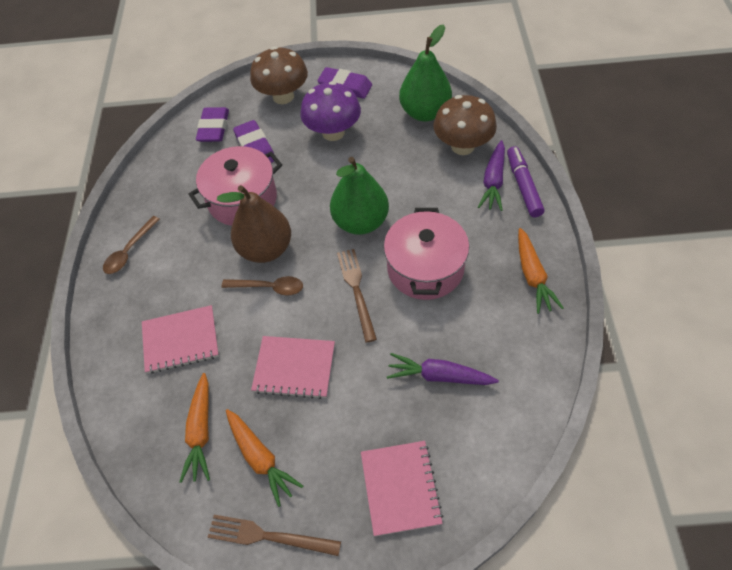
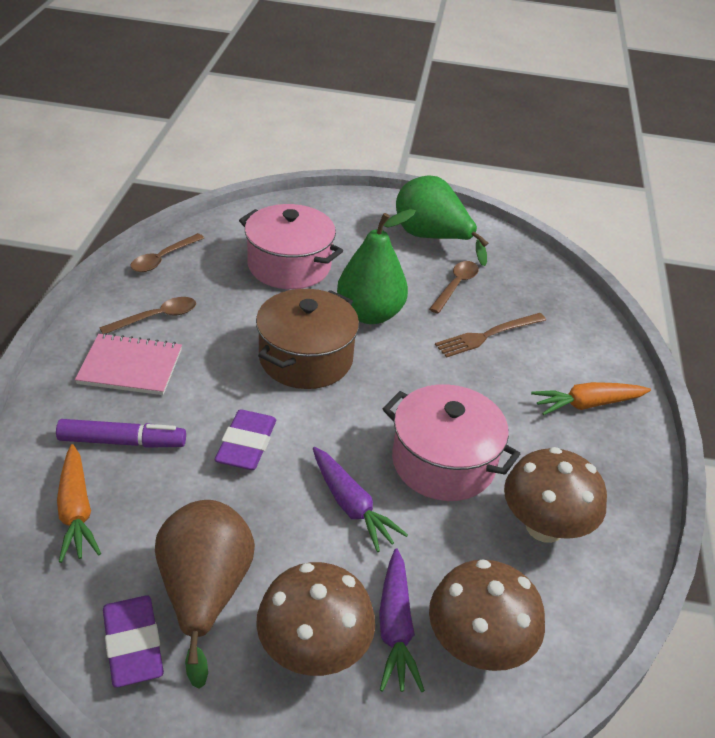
brown fork: [208,515,341,556] [337,249,377,343] = 2 -> [435,313,546,358] = 1
brown mushroom: [250,46,308,104] [433,95,497,155] = 2 -> [256,562,375,676] [429,559,545,671] [504,447,607,543] = 3
brown pot: none = 0 -> [256,289,359,389] = 1
brown spoon: [103,216,160,274] [221,276,303,295] = 2 -> [99,297,196,334] [130,233,204,272] [429,261,479,313] = 3
orange carrot: [179,373,210,483] [226,409,303,507] [518,228,564,314] = 3 -> [57,444,101,563] [531,382,651,415] = 2
pink notebook: [142,305,219,374] [251,336,335,399] [361,441,443,536] = 3 -> [75,333,182,395] = 1
purple eraser: [196,107,229,142] [233,120,274,163] [317,67,372,99] = 3 -> [103,595,164,688] [215,410,276,470] = 2
purple mushroom: [300,81,361,141] = 1 -> none = 0

